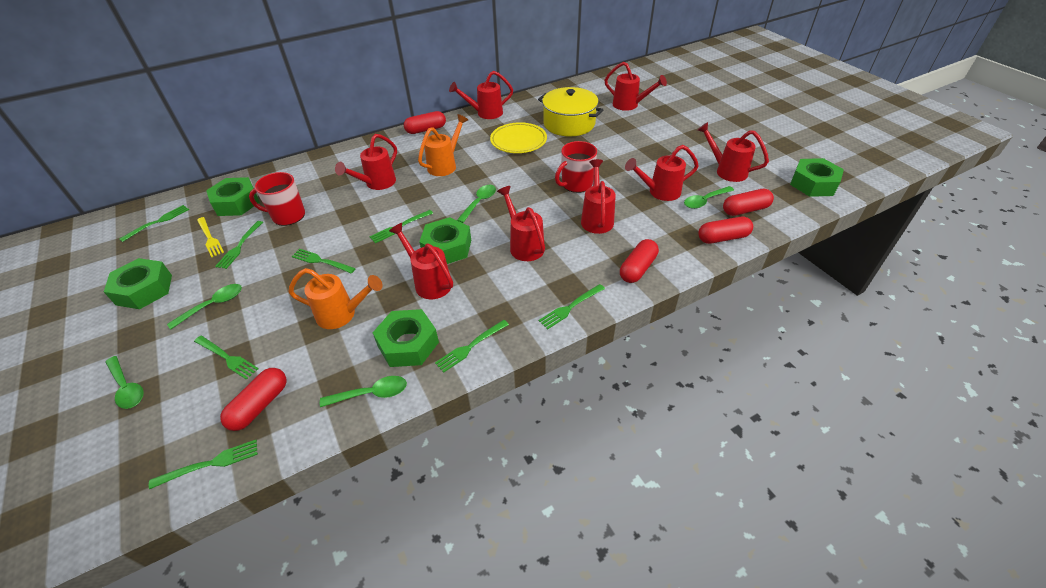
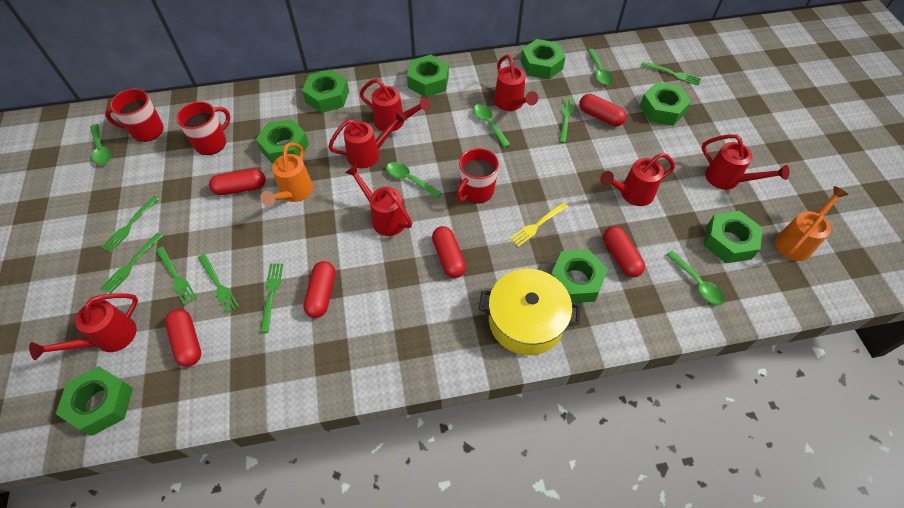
green fork: [119,205,189,242] [149,440,258,489] [194,336,259,380] [215,221,263,269] [292,249,356,274] [369,210,433,243] [435,320,509,373] [539,284,605,329] = 8 -> [100,233,163,294] [101,196,159,252] [156,247,197,305] [198,254,239,314] [260,263,283,333] [559,97,575,143] [641,62,701,85] = 7
green nut: [104,258,172,309] [206,177,260,216] [373,309,439,367] [419,217,471,264] [790,158,844,197] = 5 -> [56,366,133,436] [256,119,309,164] [302,69,349,113] [407,55,449,97] [521,39,566,79] [551,249,608,303] [640,82,692,126] [704,211,763,263] = 8
red capsule: [220,368,287,431] [404,111,446,134] [620,239,659,283] [698,217,753,244] [723,189,774,216] = 5 -> [165,309,201,367] [209,169,266,195] [303,261,335,318] [432,226,466,278] [579,94,626,126] [603,226,645,277] = 6
red mug: [249,172,305,226] [555,141,597,193] = 2 -> [105,89,164,142] [176,102,230,155] [456,148,499,204] = 3
red watering can: [335,134,397,190] [389,223,453,299] [449,71,513,119] [497,186,545,261] [581,159,616,234] [605,62,667,111] [625,145,699,201] [697,122,769,182] = 8 -> [29,293,138,360] [328,109,407,168] [345,164,412,236] [360,79,430,131] [494,55,538,111] [600,153,675,206] [702,134,790,190] = 7
yellow plate: [490,122,547,153] = 1 -> none = 0

